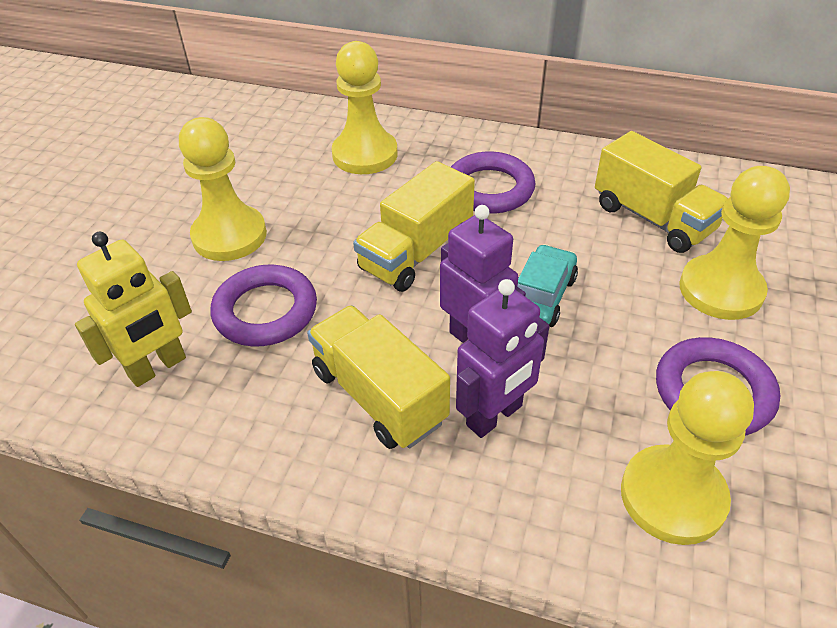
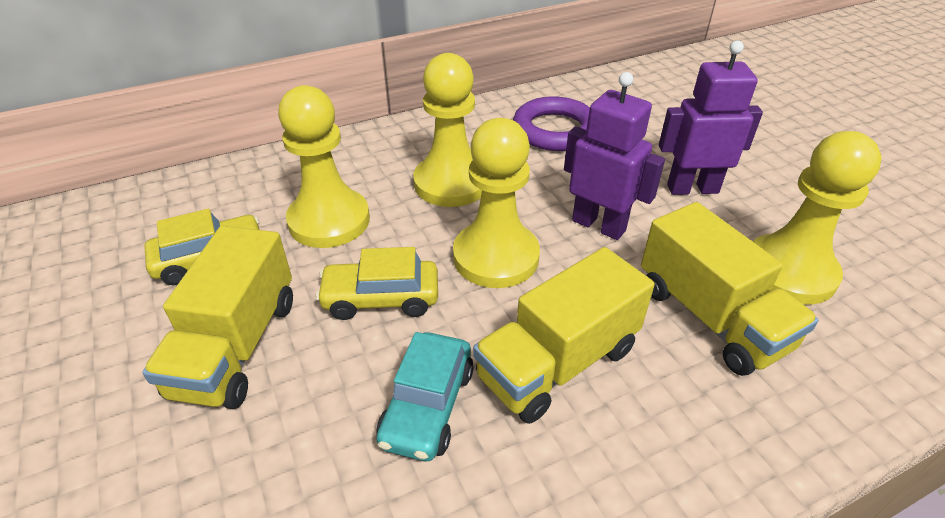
purple ring: [211,265,317,346] [451,152,536,214] [656,337,780,435] = 3 -> [513,96,590,151] = 1
yellow car: none = 0 -> [144,209,260,285] [316,247,438,320] = 2
yellow robot: [75,232,192,387] = 1 -> none = 0

